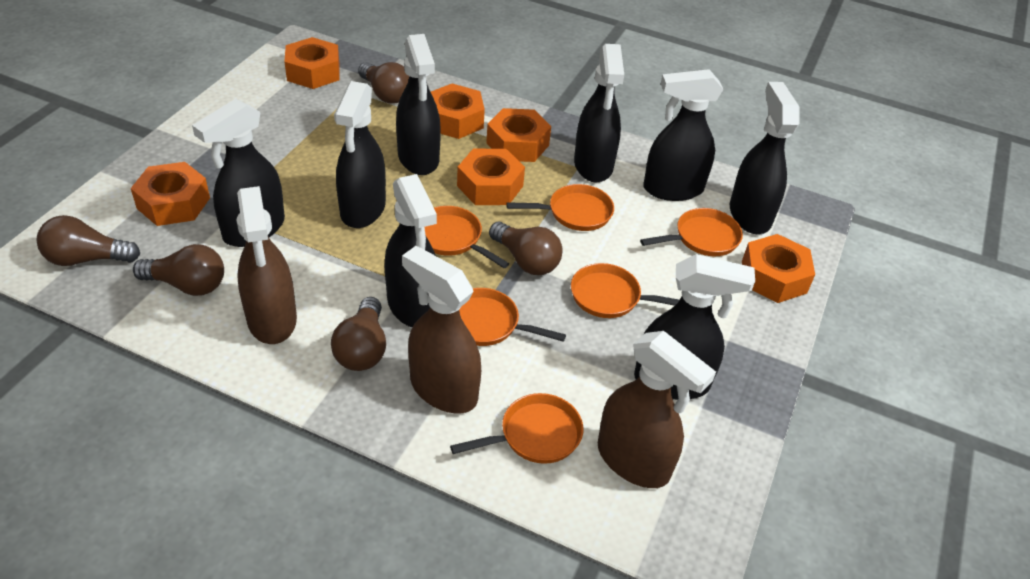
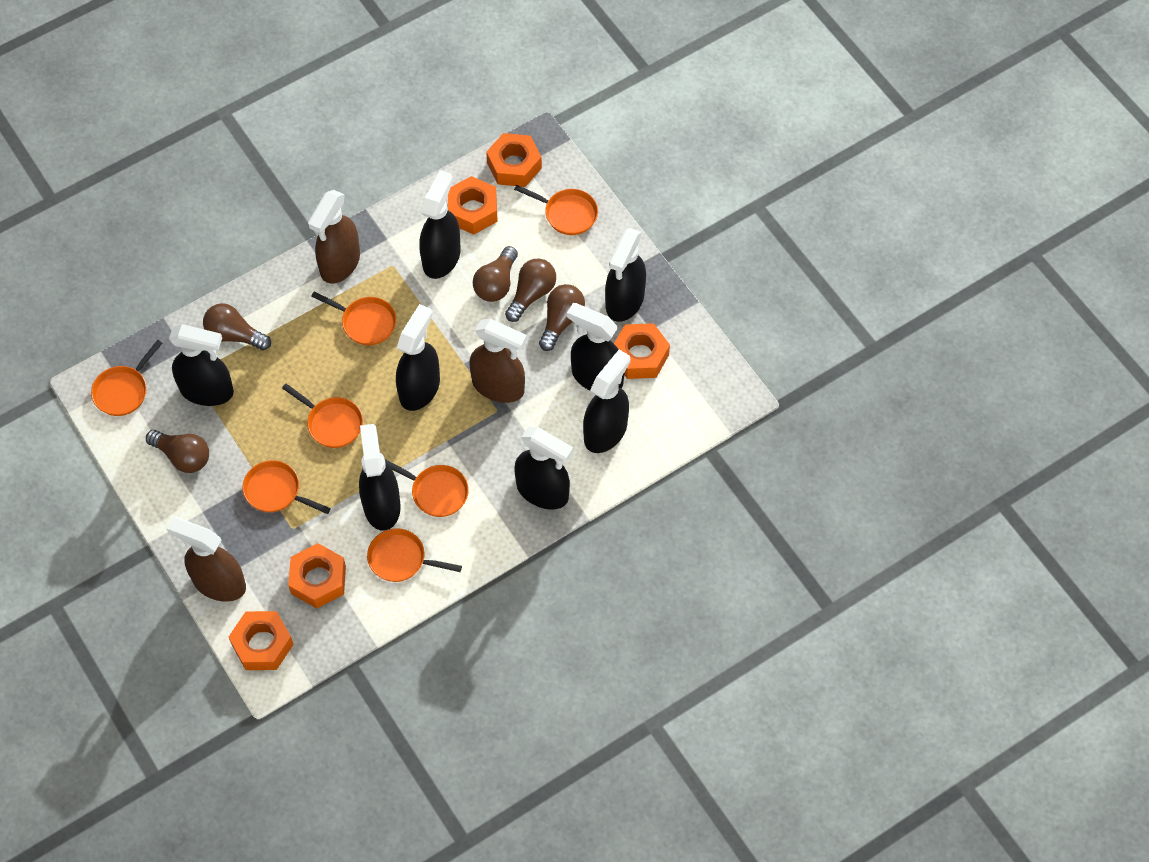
orange nut: [131,162,210,226] [284,37,340,89] [431,84,485,139] [457,149,525,205] [486,108,551,162] [742,234,815,303] = 6 -> [229,611,294,670] [288,543,346,609] [448,176,498,235] [486,133,542,187] [614,323,670,379] = 5
orange pan: [424,206,509,268] [450,393,583,464] [459,288,566,346] [506,184,614,231] [571,263,679,318] [640,208,743,256] = 6 -> [91,340,163,416] [242,460,331,514] [282,384,363,448] [311,291,396,345] [367,528,462,582] [385,459,469,517] [514,185,598,235] = 7

